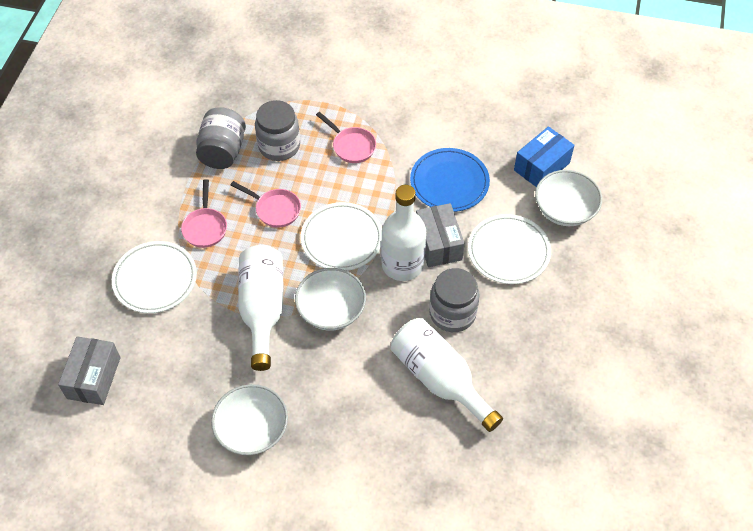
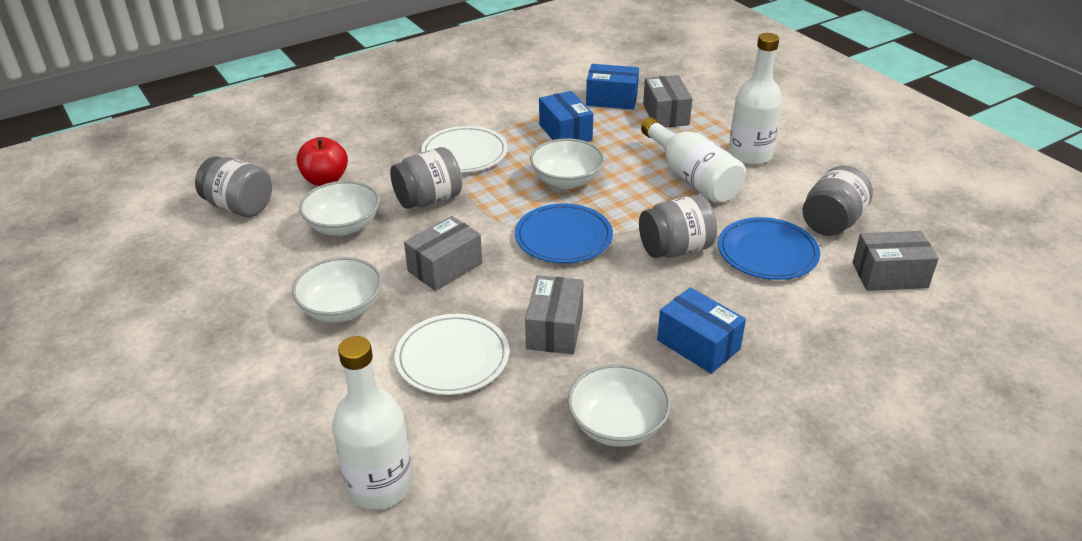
blue box: [514,126,574,187] = 1 -> [539,91,593,142] [586,64,639,110] [657,287,746,374] = 3
blue plate: [410,148,490,212] = 1 -> [515,203,613,263] [718,217,820,280] = 2
grey box: [58,336,120,405] [416,203,465,267] = 2 -> [404,216,482,291] [525,275,584,354] [643,75,692,127] [852,231,939,291] = 4
grey jar: [196,107,246,169] [255,100,300,161] [429,268,480,332] = 3 -> [195,157,272,217] [390,147,462,209] [639,195,717,258] [803,166,873,236] = 4
pink pan: [181,179,227,248] [231,181,301,228] [316,112,376,163] = 3 -> none = 0
red apple: none = 0 -> [296,137,348,186] = 1
white bowl: [211,384,288,455] [295,268,366,331] [535,170,602,226] = 3 -> [292,257,382,323] [299,181,380,236] [530,138,604,189] [568,364,671,447] = 4
white plate: [112,241,197,313] [301,202,382,271] [468,214,551,284] = 3 -> [395,314,509,395] [421,126,508,173] = 2

